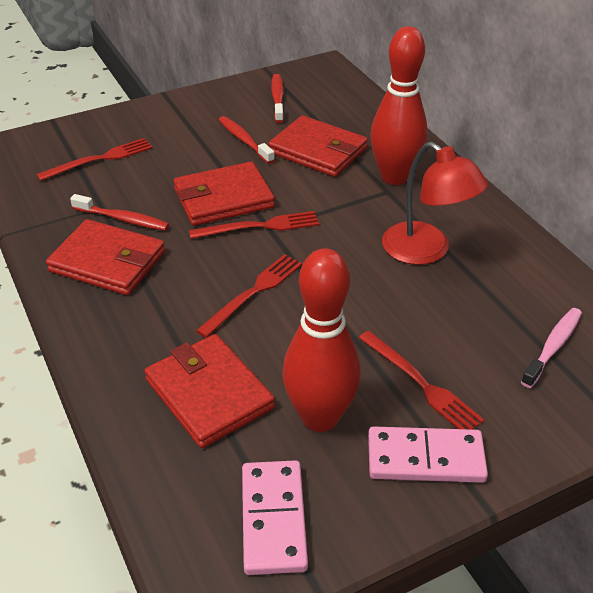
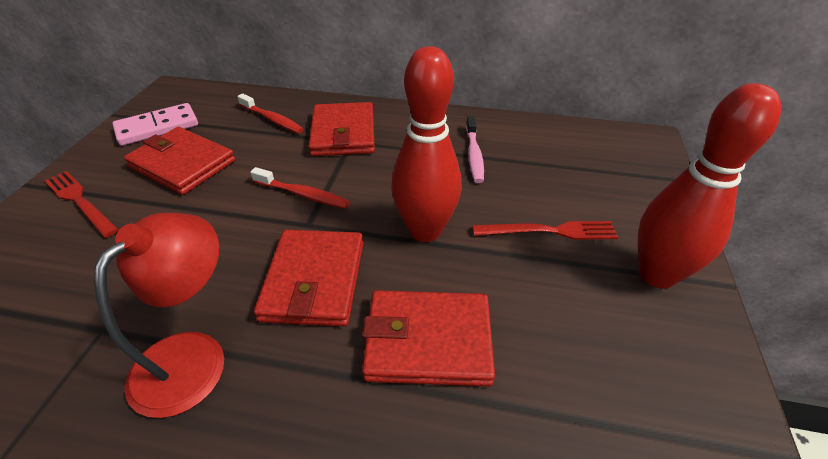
pink domino: [242,460,308,575] [368,426,488,483] = 2 -> [112,103,198,146] = 1
red fork: [36,138,152,181] [189,211,319,239] [196,254,302,338] [359,331,484,430] = 4 -> [44,171,119,238] [473,221,618,240] = 2
red toothbrush: [70,194,169,231] [219,116,275,164] [271,74,284,123] = 3 -> [237,94,304,134] [250,167,350,208] = 2

